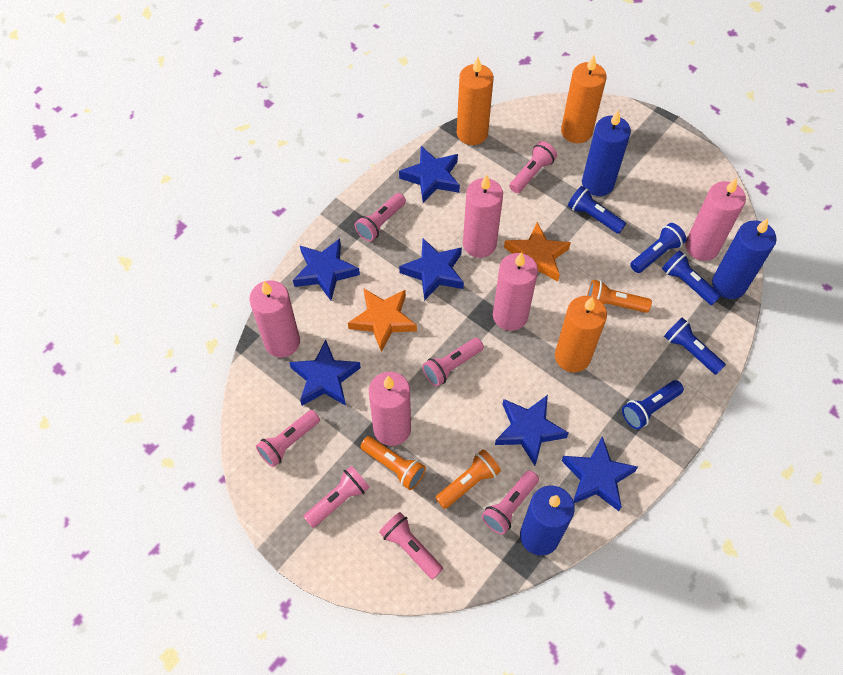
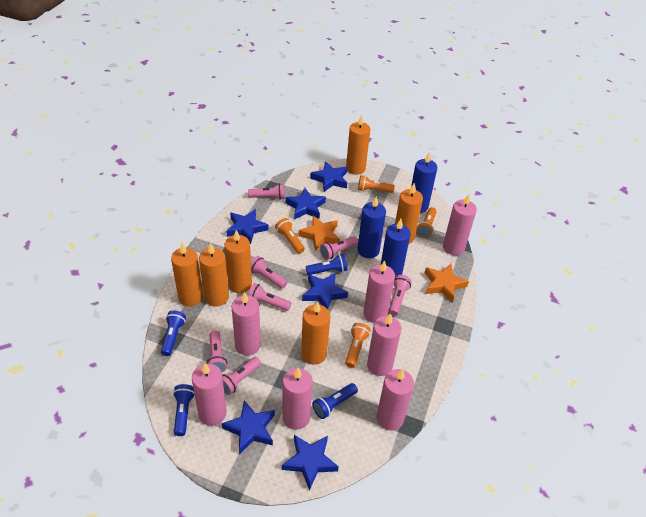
blue flashlight: [568,186,626,234] [622,380,684,429] [630,223,687,273] [662,250,721,305] [664,317,726,375] = 5 -> [161,311,186,356] [173,384,195,436] [306,254,347,275] [312,383,358,419] = 4
orange candle: [457,57,494,145] [555,296,607,372] [561,55,607,143] = 3 -> [171,243,203,307] [199,243,229,307] [224,230,252,293] [301,301,330,365] [346,114,370,175] [395,183,423,244] = 6
orange flashlight: [360,436,426,490] [435,449,501,509] [587,280,652,313] = 3 -> [275,218,305,253] [345,323,370,368] [358,175,395,193] [416,207,437,238] = 4
pink candle: [249,280,300,358] [369,372,411,446] [463,175,503,258] [493,252,538,331] [685,178,746,261] = 5 -> [192,363,227,426] [231,292,261,356] [282,368,313,430] [363,261,395,323] [367,314,401,376] [377,369,414,430] [443,194,477,255] = 7

